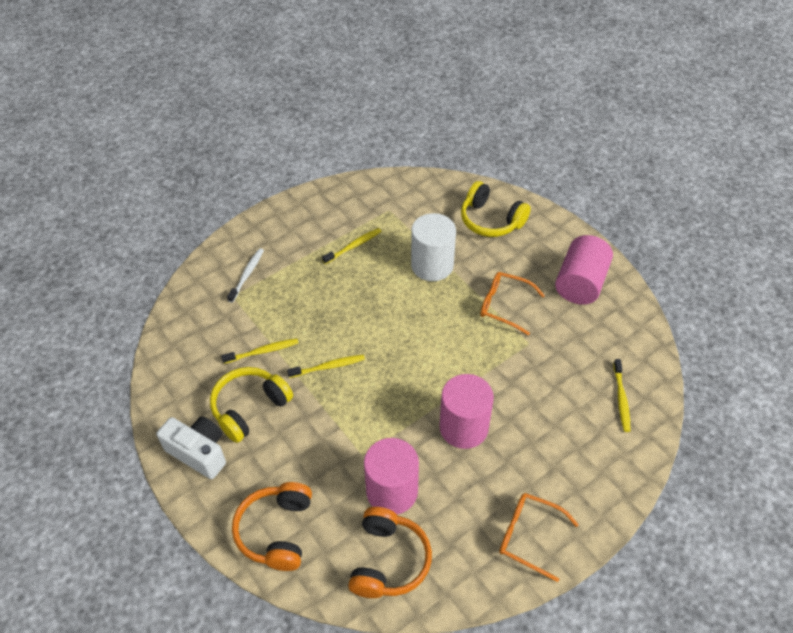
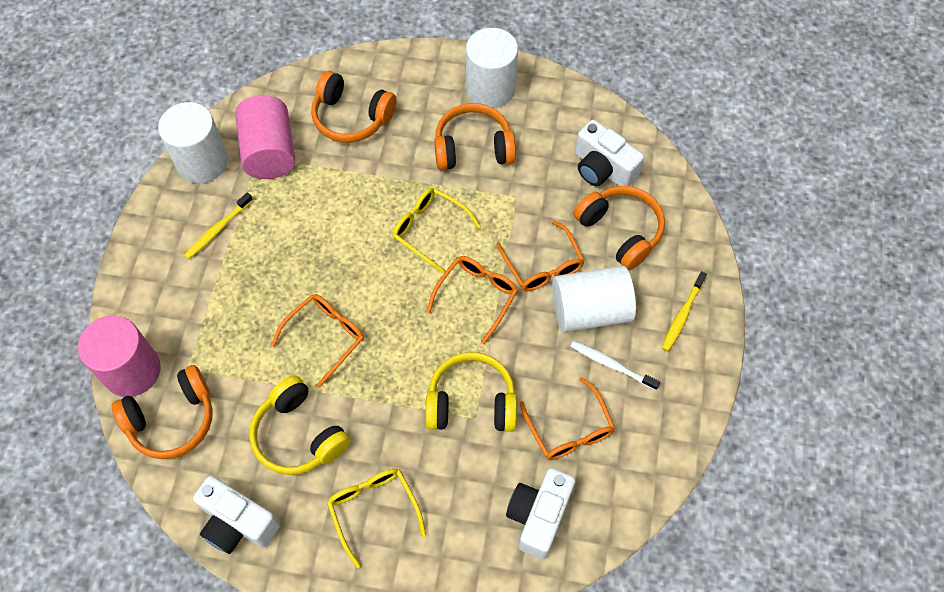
orange glasses: [480,272,545,335] [499,493,579,582] = 2 -> [271,294,364,387] [427,256,518,344] [496,220,585,291] [519,377,615,460] = 4
orange headphones: [232,482,312,571] [348,507,432,598] = 2 -> [111,365,212,459] [311,71,396,143] [434,103,516,170] [573,186,665,270] = 4
pink cylinder: [364,438,419,514] [439,374,494,449] [555,235,613,305] = 3 -> [78,316,161,397] [235,95,295,179] = 2
white camera: [157,416,226,479] = 1 -> [193,476,280,554] [506,468,575,559] [575,120,644,186] = 3
white cylinder: [411,213,456,281] = 1 -> [158,102,228,183] [466,28,518,108] [552,266,636,332] = 3
yellow glasses: none = 0 -> [327,468,426,568] [393,188,481,273] = 2
yellow toothbrush: [221,338,298,364] [287,355,365,378] [322,228,382,264] [613,359,630,432] = 4 -> [184,192,253,259] [662,271,707,352] = 2

